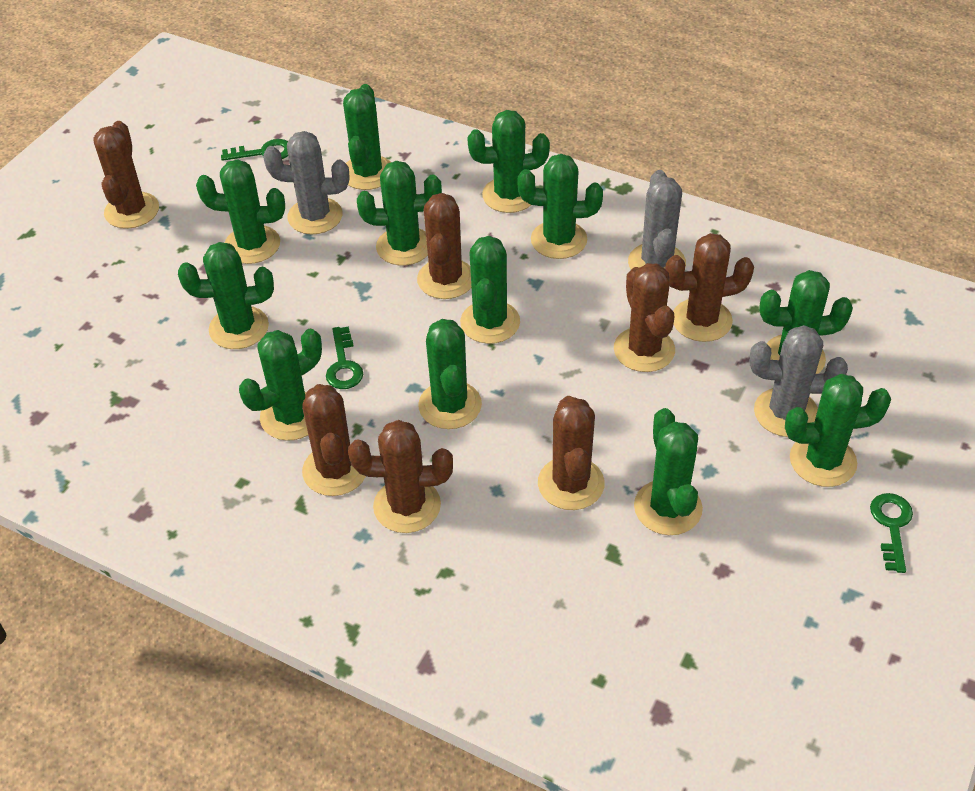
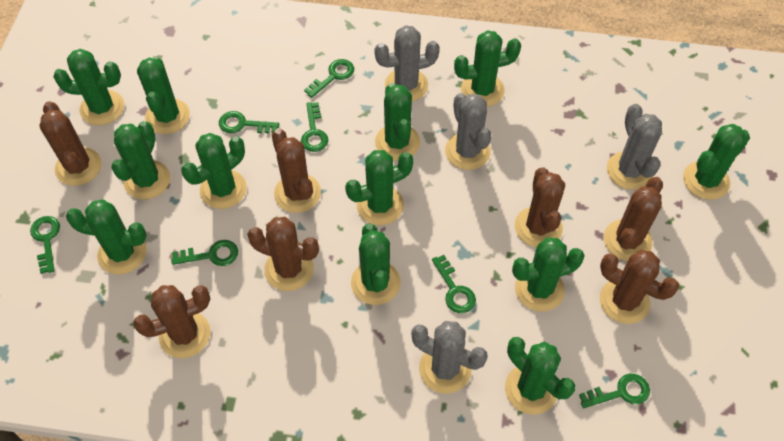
green key: [221,139,288,161] [326,327,363,389] [870,493,913,573] = 3 -> [30,216,60,274] [171,240,238,266] [219,111,279,133] [301,102,328,152] [304,59,354,98] [432,255,476,313] [579,374,650,408] = 7
grey cactus: [263,131,349,234] [628,170,686,269] [750,325,848,437] = 3 -> [374,25,440,101] [411,321,488,394] [445,93,491,170] [607,104,662,190] = 4

